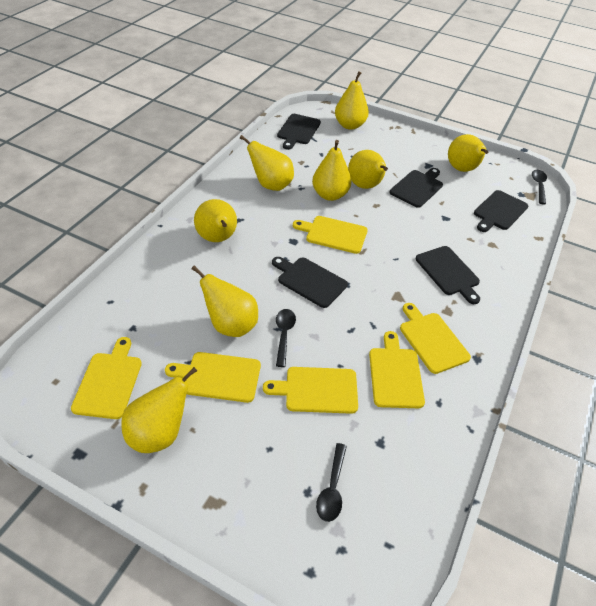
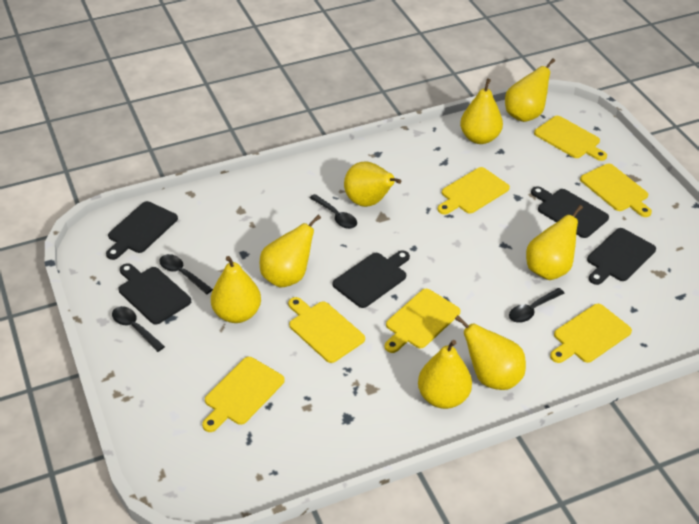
black spoon: [276,309,296,367] [316,443,347,522] [532,170,547,204] = 3 -> [112,306,165,352] [159,254,213,295] [310,194,357,229] [509,288,565,323] = 4
yellow cutting board: [71,337,142,419] [165,352,261,403] [263,367,358,414] [293,216,368,254] [369,331,425,408] [400,303,471,374] = 6 -> [202,357,285,432] [288,297,365,363] [385,289,460,353] [438,167,510,215] [534,116,607,161] [550,304,632,363] [580,163,652,217] = 7

